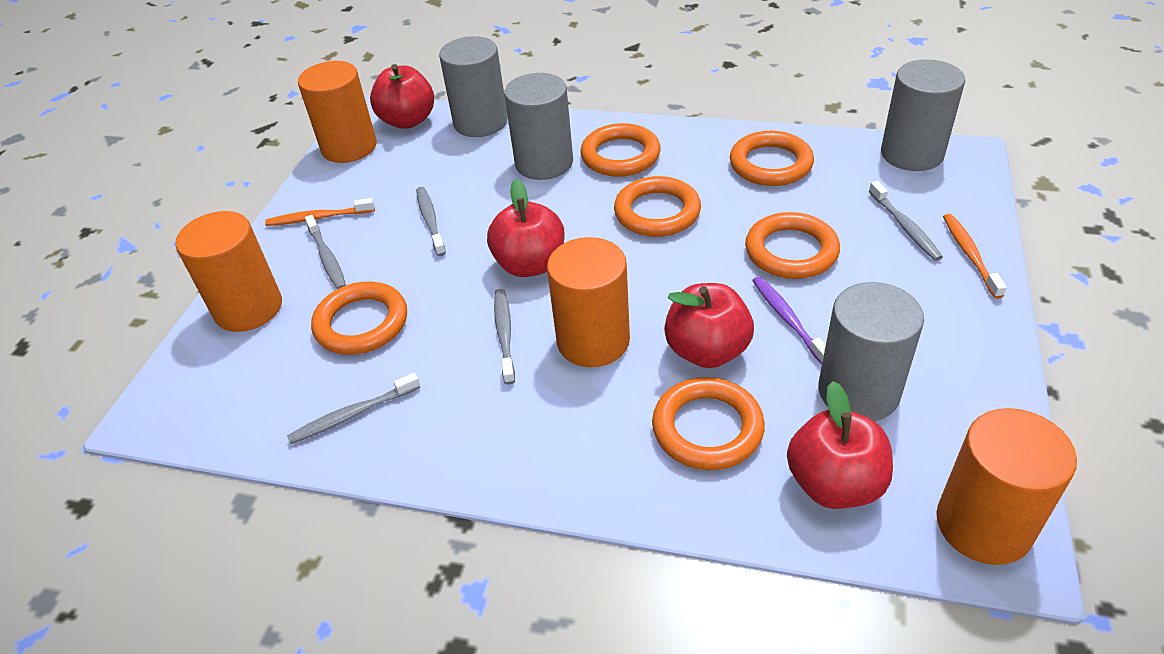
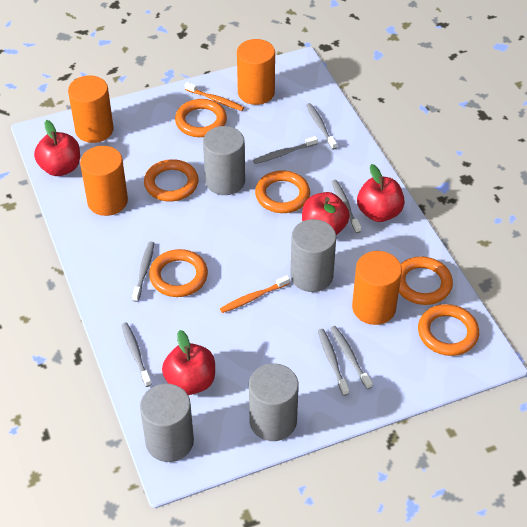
grey toothbrush: [287,373,420,444] [305,215,346,289] [416,187,446,256] [494,289,515,384] [869,181,943,261] = 5 -> [122,323,152,387] [132,241,154,302] [253,136,318,164] [306,103,337,150] [318,329,349,396] [330,326,373,389] [331,180,361,233] = 7
purple toothbrush: [752,276,826,364] = 1 -> none = 0

